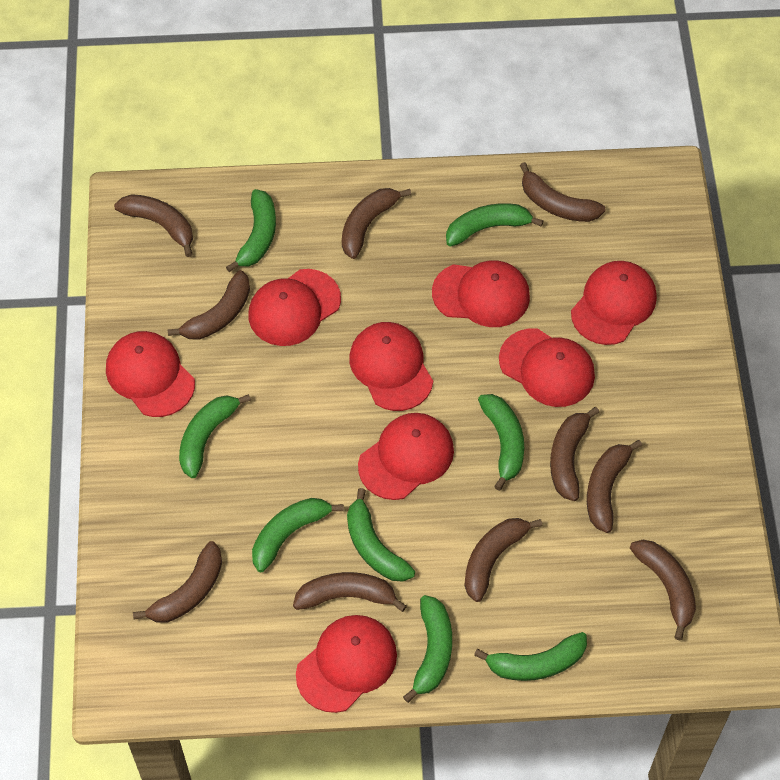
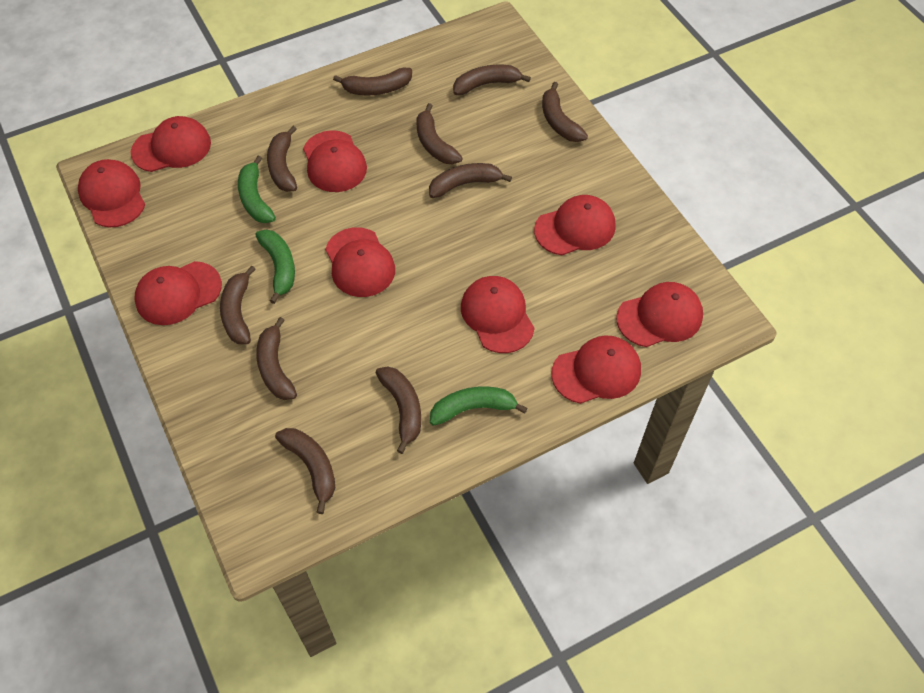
green banana: [179,394,251,478] [226,189,276,272] [252,498,344,572] [347,488,415,582] [403,595,452,703] [446,203,544,247] [474,632,587,681] [478,394,524,491] = 8 -> [238,156,276,223] [255,229,295,304] [430,386,527,426] = 3
red cap: [106,331,195,417] [249,269,341,346] [296,615,397,713] [349,322,433,411] [358,413,454,500] [432,260,530,327] [499,328,595,407] [571,261,657,345] = 8 -> [78,159,145,227] [131,116,211,172] [134,261,222,325] [303,130,367,192] [325,227,395,297] [461,276,535,353] [534,195,616,255] [551,335,641,404] [616,282,703,347] = 9

